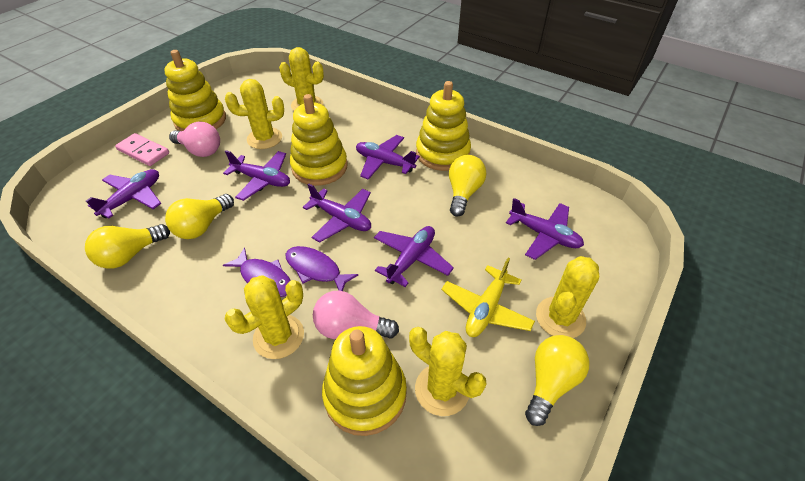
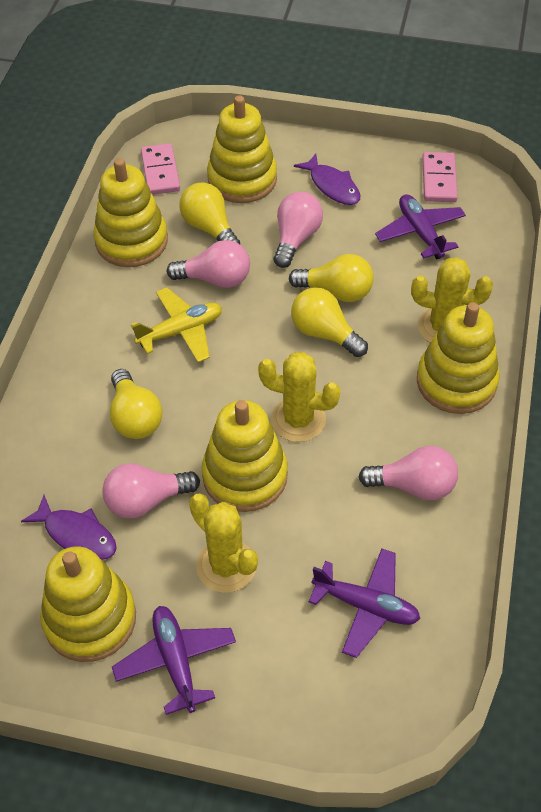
pink domino: [115,133,169,166] = 1 -> [141,143,180,195] [422,152,458,202] = 2
pink light bulb: [169,122,220,157] [313,291,399,339] = 2 -> [102,463,200,519] [167,240,250,288] [274,192,323,268] [359,446,458,501] = 4
purple plane: [86,169,161,219] [223,150,290,201] [303,184,371,242] [356,135,420,180] [374,226,454,287] [506,198,584,260] = 6 -> [112,606,236,715] [309,548,420,658] [375,194,466,259] = 3
yellow cactus: [225,79,284,149] [225,275,304,359] [279,47,324,111] [409,327,486,416] [536,256,599,338] = 5 -> [189,494,258,593] [258,352,341,442] [411,257,493,343] = 3
yellow stacking toy: [164,50,226,131] [290,94,347,186] [322,326,407,436] [416,81,471,171] = 4 -> [40,547,136,662] [93,158,168,267] [202,400,288,512] [207,95,277,203] [417,302,500,414] = 5

